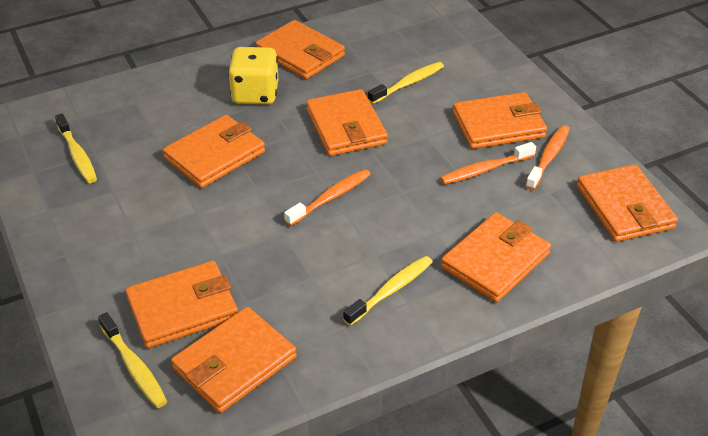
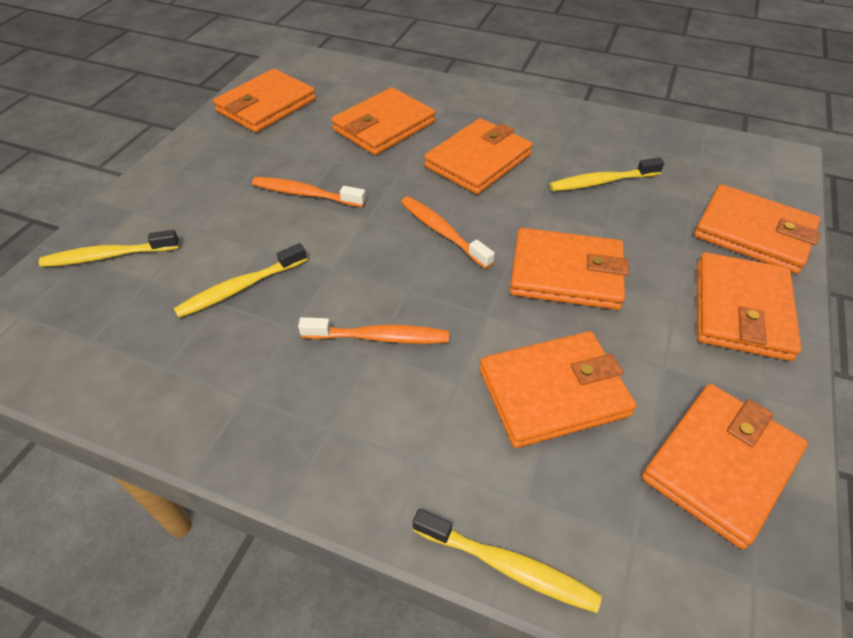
yellow dice: [228,47,278,105] = 1 -> none = 0

